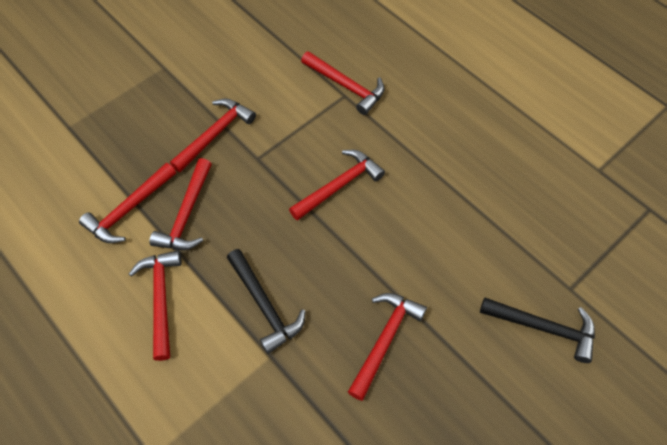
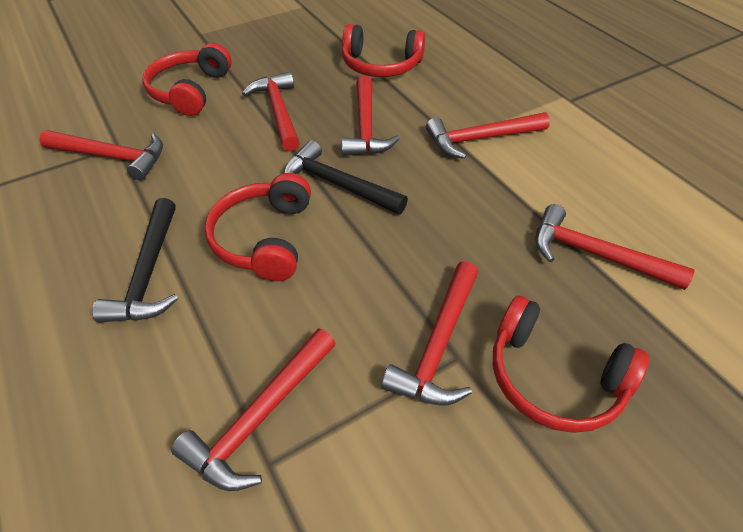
red headphones: none = 0 -> [142,43,232,116] [204,173,311,281] [342,24,425,77] [493,296,649,433] = 4

